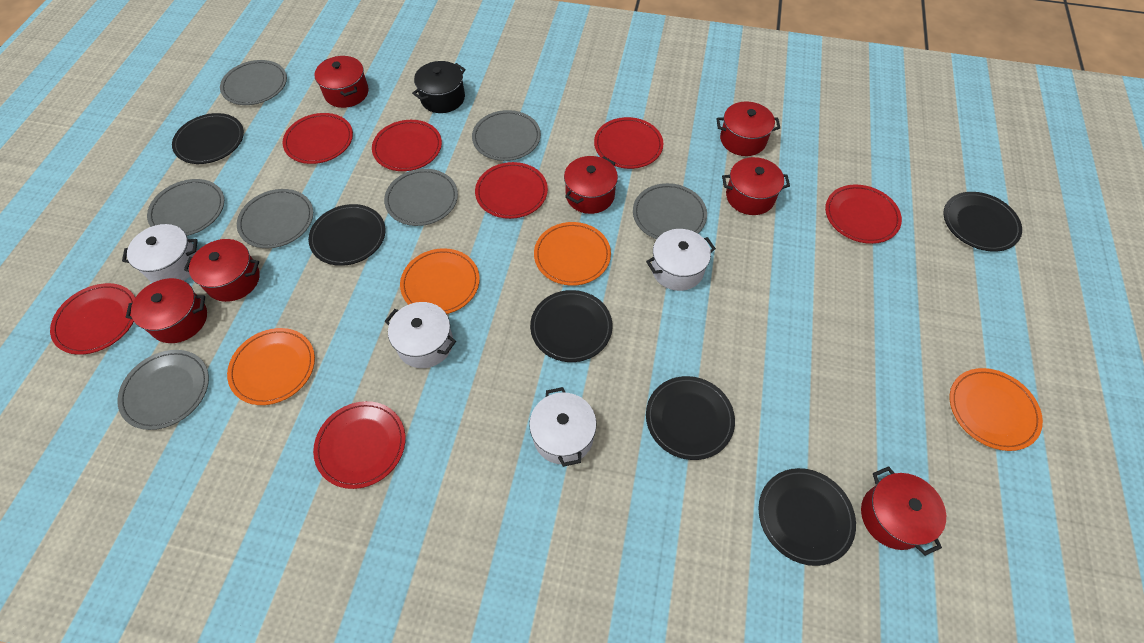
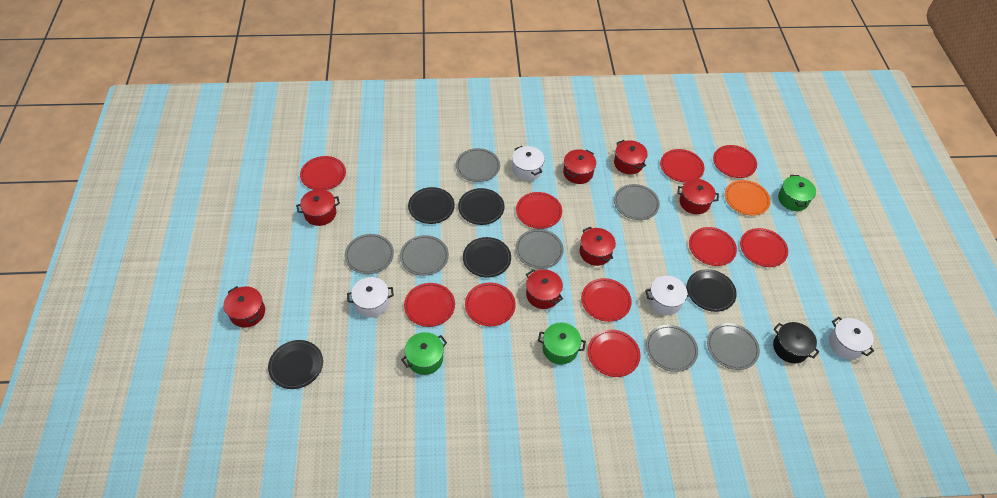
black plate: [172,113,244,164] [308,204,386,266] [530,290,613,362] [646,376,735,460] [758,468,856,566] [944,192,1022,252] = 6 -> [268,340,323,389] [408,187,455,224] [458,188,505,225] [463,237,511,278] [687,269,737,312] = 5
green pot: none = 0 -> [401,332,447,375] [538,323,586,365] [778,175,816,211] = 3
orange plate: [227,328,315,405] [400,248,480,314] [534,222,611,286] [950,368,1043,451] = 4 -> [725,180,771,216] = 1
red plate: [50,283,135,355] [282,113,353,164] [313,401,405,489] [372,120,442,171] [475,162,548,219] [594,117,663,169] [825,185,902,244] = 7 -> [300,156,346,190] [404,283,455,327] [465,282,516,326] [516,192,562,229] [581,278,632,322] [588,329,640,377] [660,149,704,182] [689,227,737,266] [713,145,757,178] [740,228,788,267] = 10

